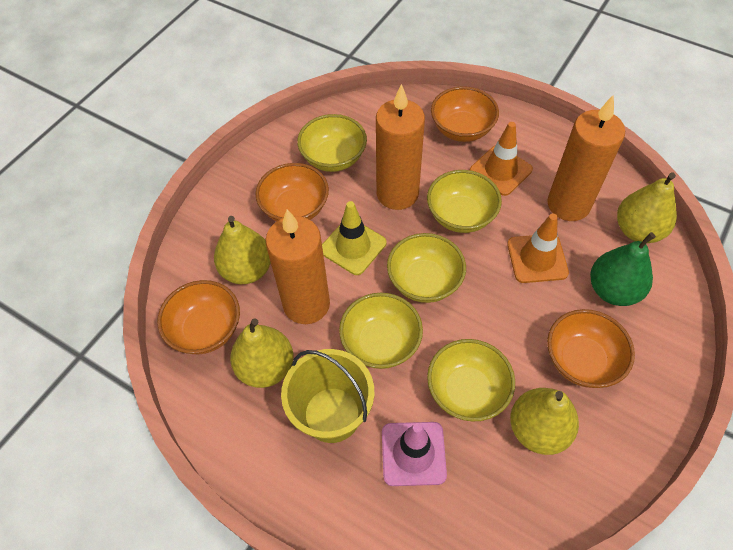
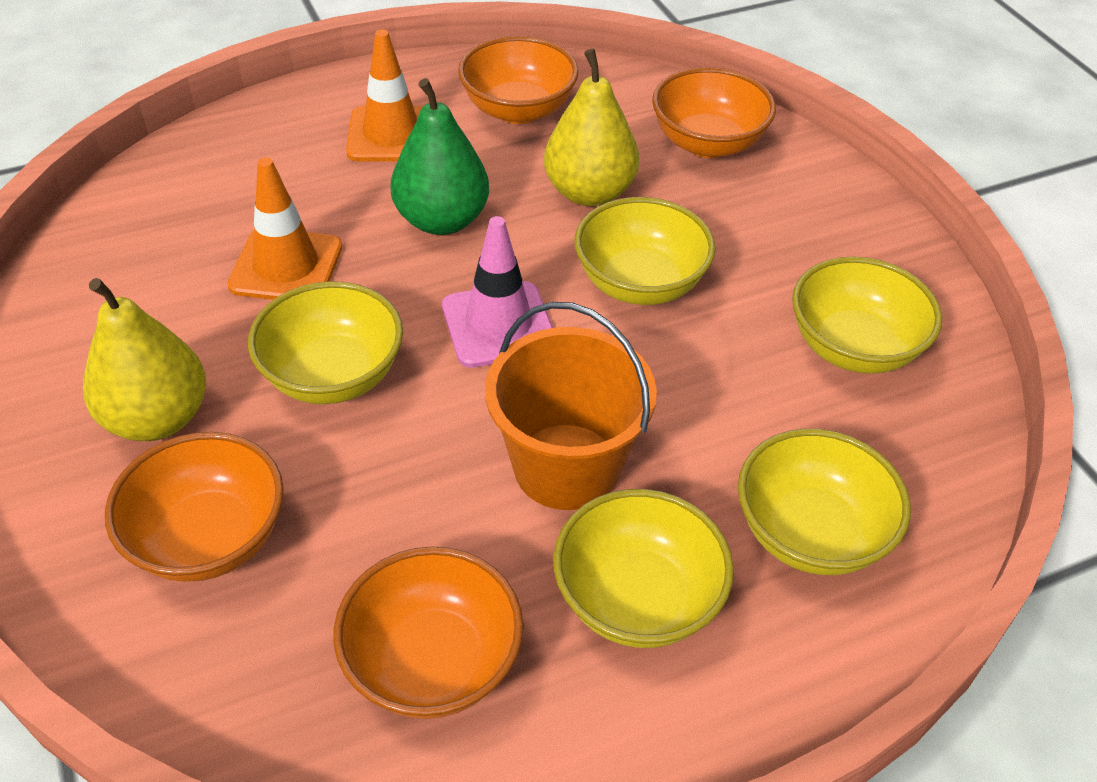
orange bucket: none = 0 -> [485,302,657,510] = 1
orange candle: [265,209,330,324] [376,84,425,210] [547,95,625,221] = 3 -> none = 0
yellow bucket: [281,349,374,443] = 1 -> none = 0
yellow pear: [214,216,271,284] [230,318,293,388] [510,388,579,455] [617,173,677,243] = 4 -> [83,278,206,441] [544,49,639,206] = 2
yellow traffic cone: [322,201,386,275] = 1 -> none = 0

